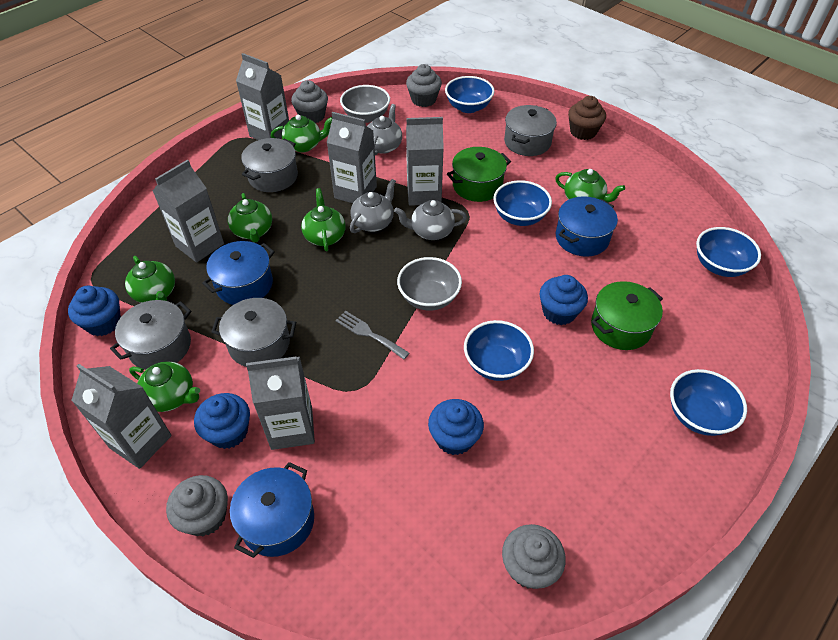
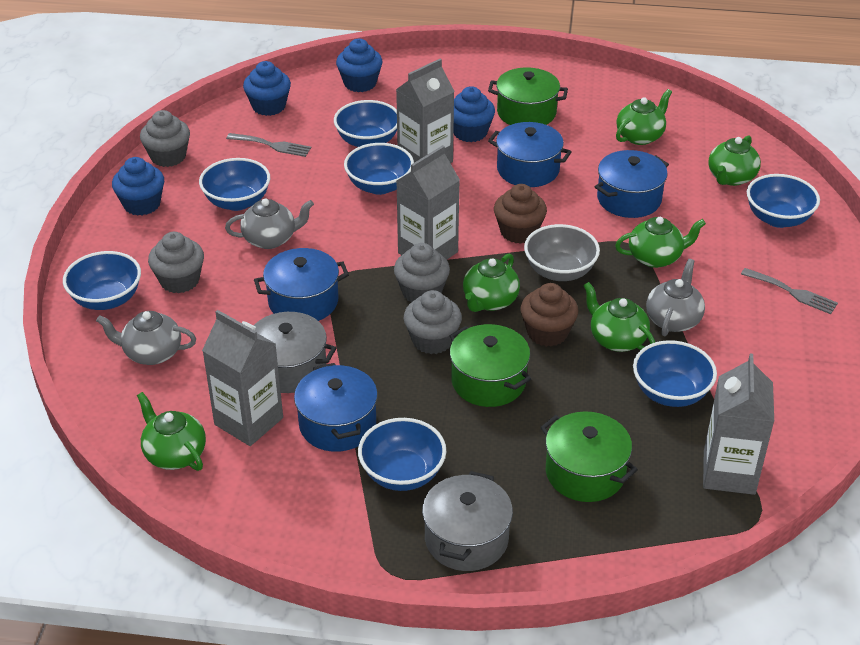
blue bowl: [445,76,495,113] [464,320,534,381] [493,180,552,226] [670,369,747,436] [696,227,761,277] = 5 -> [63,251,141,310] [199,158,270,211] [334,100,397,147] [344,143,414,195] [358,418,446,491] [633,340,717,407] [747,174,820,228] = 7
blue pot: [202,241,275,305] [230,462,314,558] [556,196,618,257] = 3 -> [254,248,349,321] [294,363,378,452] [488,122,572,187] [595,150,669,218] = 4
brown cupcake: [568,96,606,140] = 1 -> [494,184,547,244] [520,283,578,347] = 2
green pot: [447,147,511,202] [591,281,663,350] = 2 -> [449,324,531,407] [488,67,568,125] [540,411,638,502] = 3
grey bowl: [340,85,390,123] [397,257,462,311] = 2 -> [524,224,600,281] = 1
grey carton: [71,364,172,469] [153,159,224,263] [236,53,289,140] [246,357,315,450] [327,112,377,203] [406,117,444,206] = 6 -> [202,310,283,446] [396,59,455,163] [397,145,460,259] [703,353,774,495] = 4
grey fork: [335,311,410,360] = 1 -> [226,133,311,157] [741,268,838,314] = 2
grey pot: [110,300,192,370] [211,298,296,367] [241,138,298,192] [504,105,557,156] = 4 -> [254,312,336,393] [422,471,513,571] = 2

